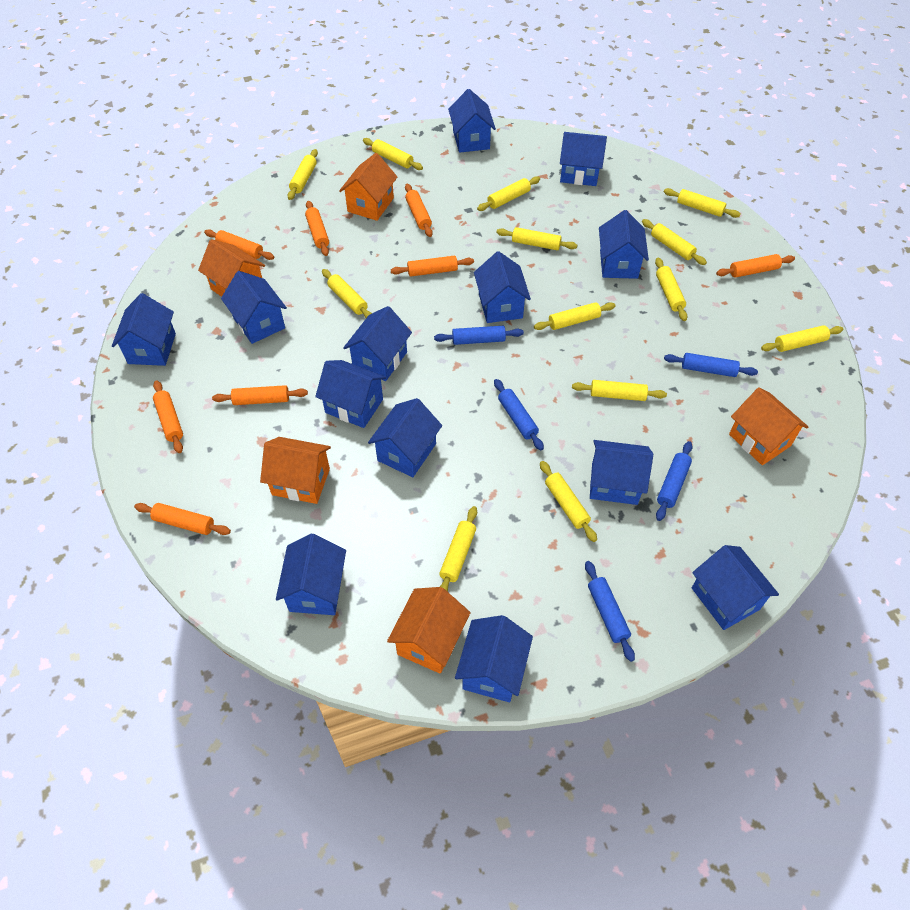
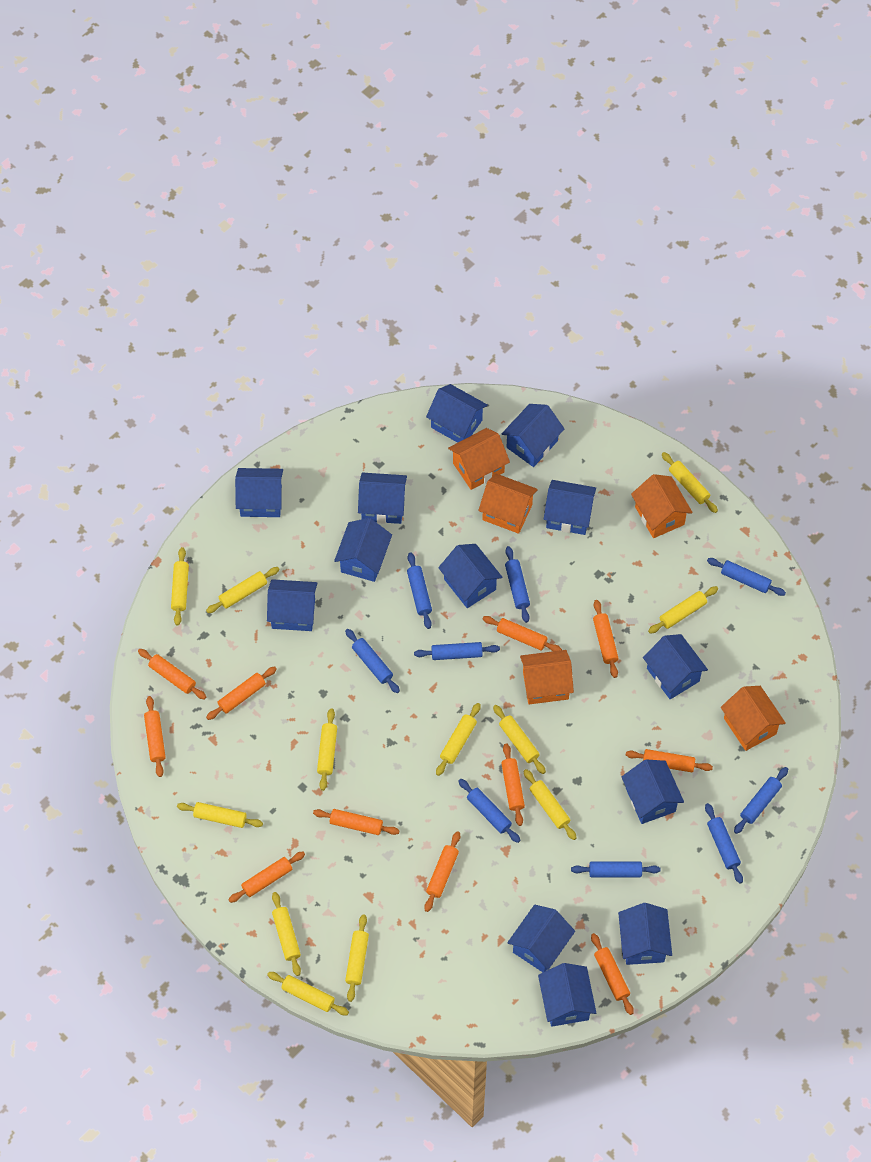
blue rolling pin: [434,326,524,345] [494,379,544,450] [585,561,635,662] [656,441,693,521] [664,353,758,377] = 5 -> [345,629,400,693] [407,553,432,629] [414,642,500,660] [459,779,520,843] [505,546,530,623] [571,862,660,877] [705,803,743,884] [707,558,786,596] [734,767,788,834] = 9
orange rolling pin: [134,503,231,535] [153,380,183,453] [204,229,274,260] [212,385,308,405] [305,201,329,256] [391,256,474,277] [405,184,433,237] [716,254,795,278] = 8 -> [138,649,206,700] [144,696,166,777] [206,666,277,720] [228,852,305,903] [313,809,400,835] [424,831,460,912] [483,616,562,651] [501,744,525,826] [591,933,634,1015] [593,600,619,678] [626,749,713,772] = 11
yellow rolling pin: [288,149,318,200] [322,269,372,318] [363,138,423,170] [439,506,477,592] [477,176,540,211] [496,227,577,250] [534,302,616,330] [540,461,597,542] [572,380,667,401] [642,219,707,265] [655,258,687,321] [664,188,741,218] [761,325,843,352] = 13 -> [171,547,189,626] [177,802,263,828] [206,567,279,613] [267,972,349,1015] [272,892,301,976] [317,708,337,791] [345,914,369,1002] [436,703,481,776] [493,705,546,774] [524,769,577,840] [648,586,718,634] [662,452,718,513] = 12

